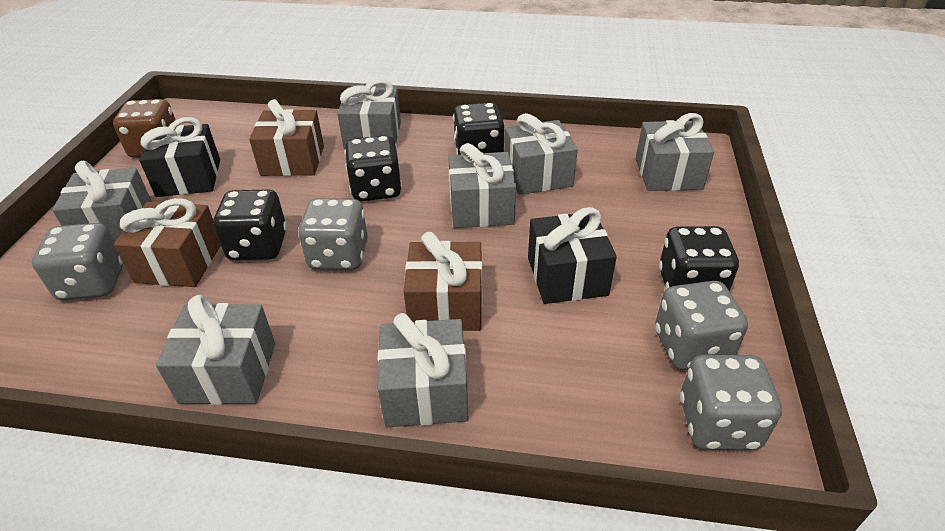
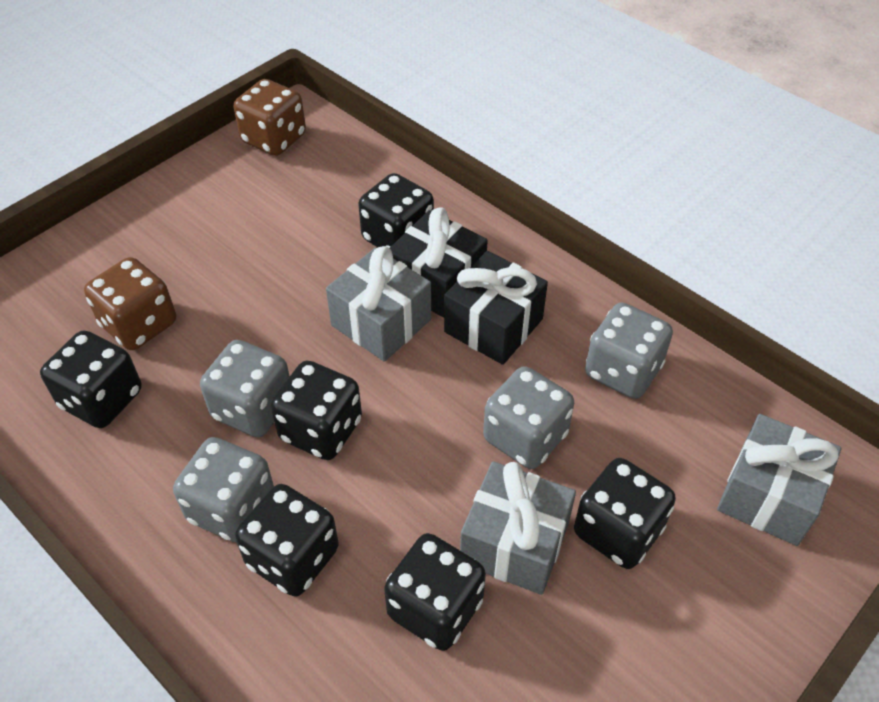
black dice: [213,189,287,260] [345,135,402,201] [453,102,505,155] [659,226,739,292] = 4 -> [40,330,142,428] [235,484,339,597] [271,361,362,460] [358,173,434,248] [384,533,486,651] [574,458,676,569] = 6
brown dice: [113,99,175,158] = 1 -> [84,257,176,350] [234,79,306,156] = 2
brown gift: [114,198,221,287] [249,99,324,176] [404,232,482,331] = 3 -> none = 0
grey gift: [52,161,152,241] [156,295,275,405] [337,79,401,149] [377,313,468,427] [448,143,516,228] [504,113,578,195] [636,113,714,191] = 7 -> [326,246,431,362] [460,461,576,595] [717,414,842,546] = 3

